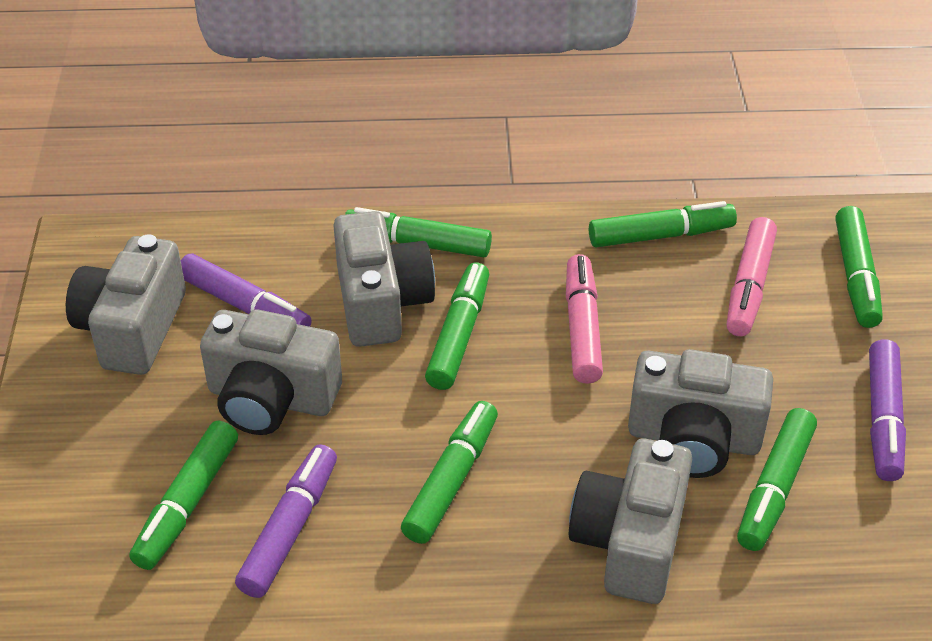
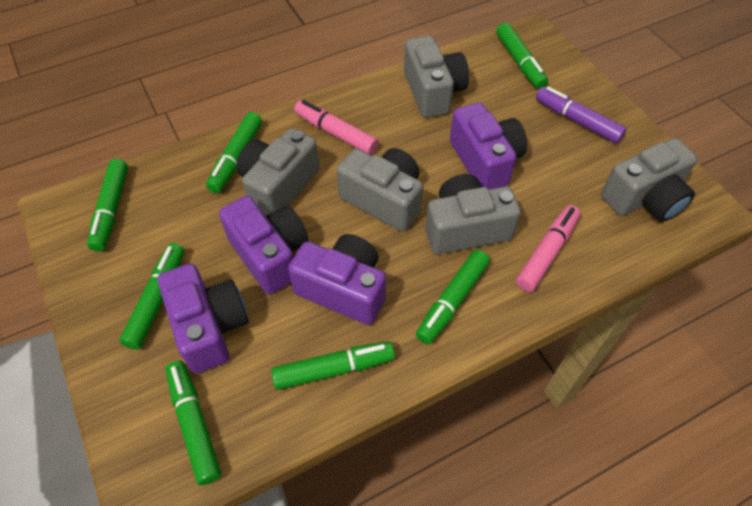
purple camera: none = 0 -> [158,263,248,373] [219,196,308,294] [288,234,386,325] [450,103,527,189] = 4
purple marker: [181,254,312,327] [235,444,337,598] [869,339,906,481] = 3 -> [536,86,626,143] = 1

